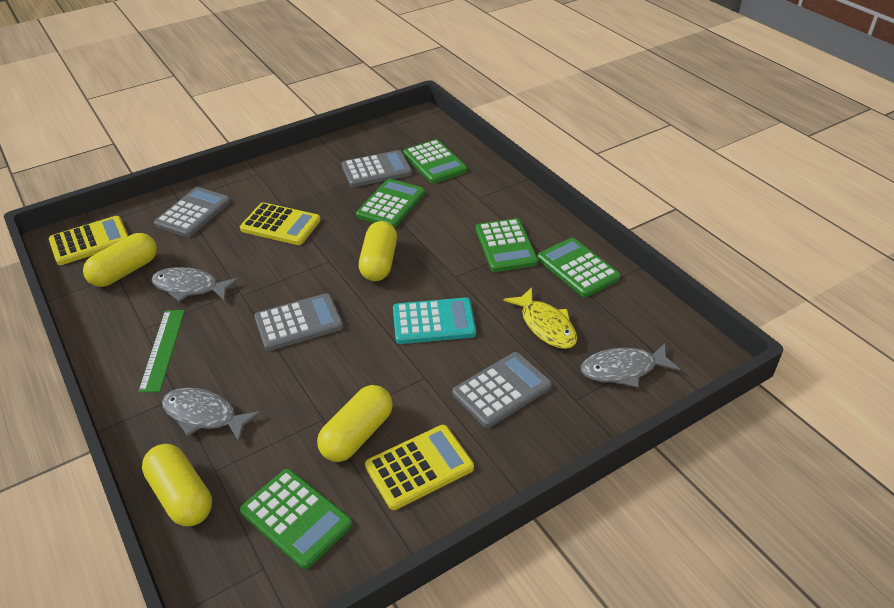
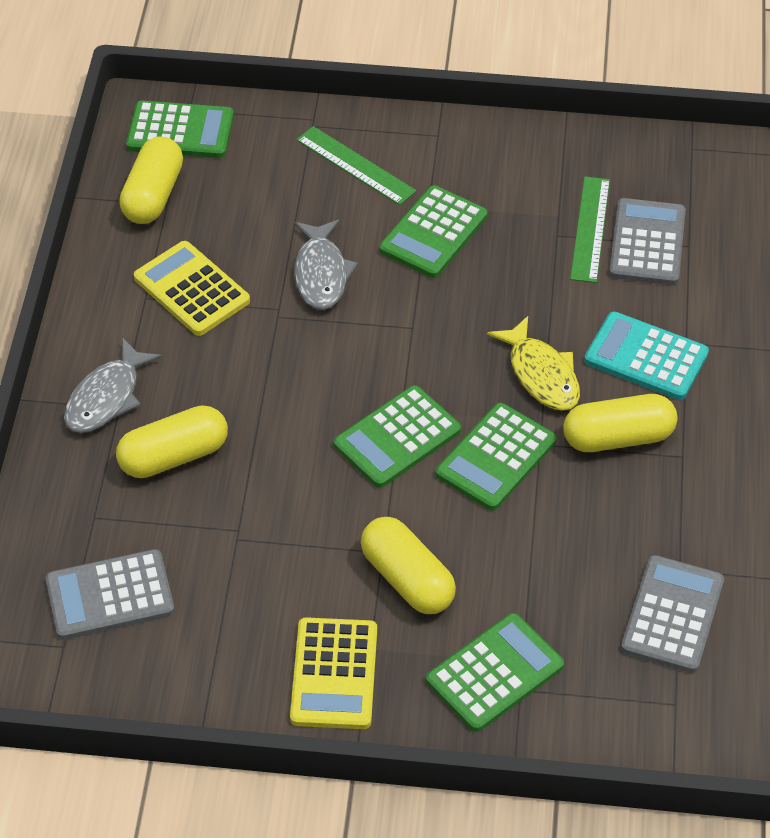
green ruler: [138,310,185,393] = 1 -> [296,126,416,205] [570,176,610,283] = 2
grey calculator: [154,187,231,237] [254,293,343,351] [341,150,412,187] [452,352,552,428] = 4 -> [46,549,175,640] [609,198,686,285] [621,555,724,673] = 3
grey fish: [151,267,239,302] [162,388,261,442] [581,343,680,388] = 3 -> [64,337,163,433] [294,220,358,310] = 2
yellow calculator: [49,216,128,265] [240,202,321,245] [365,425,474,510] = 3 -> [134,241,250,336] [290,617,377,729] = 2

